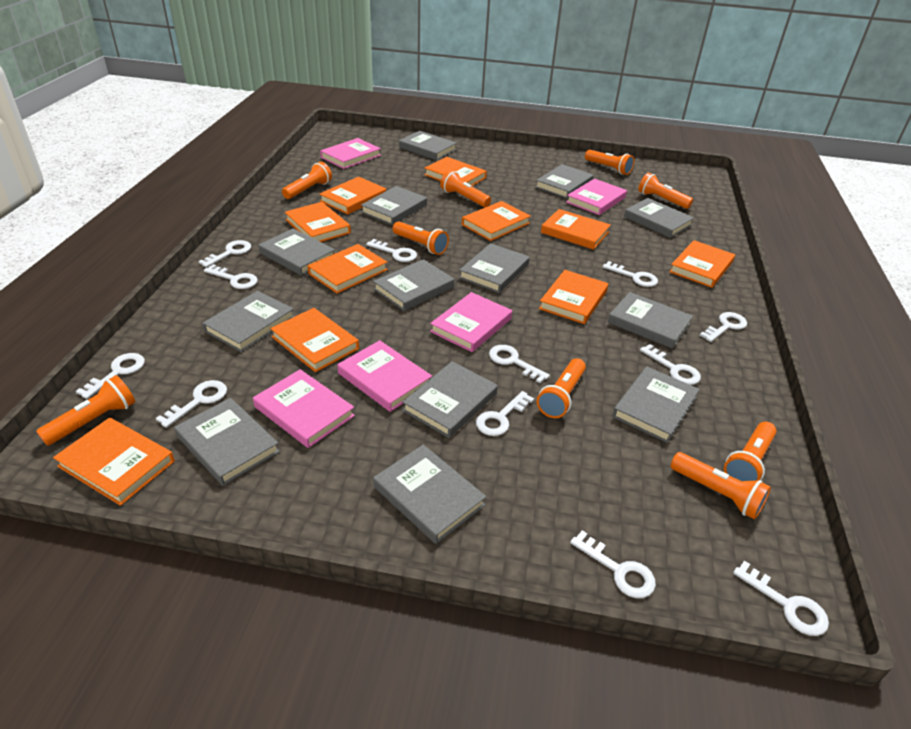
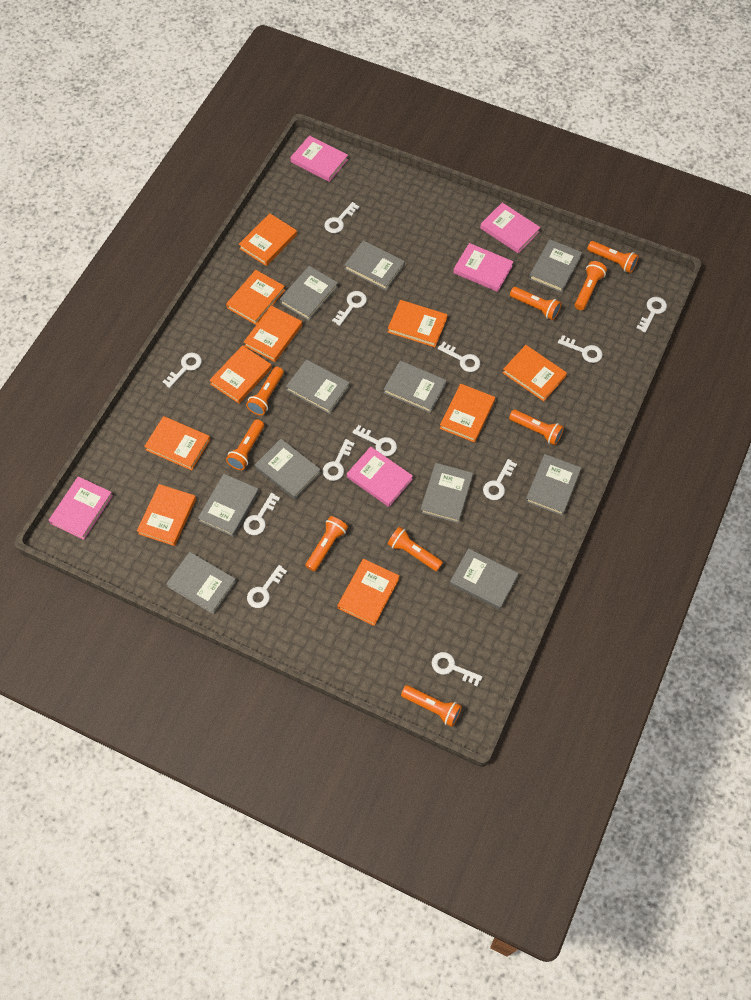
grey book: [174,398,280,486] [202,291,295,352] [258,229,335,276] [361,186,427,225] [373,259,454,311] [373,445,486,544] [399,131,457,160] [402,361,498,438] [459,243,530,293] [535,164,594,199] [608,292,693,349] [612,367,700,443] [624,198,694,238] = 13 -> [166,552,236,614] [198,474,259,537] [255,439,321,499] [279,266,338,321] [286,359,350,414] [344,240,405,290] [384,360,447,413] [420,463,473,523] [450,548,518,610] [525,454,581,516] [529,239,582,293] = 11

